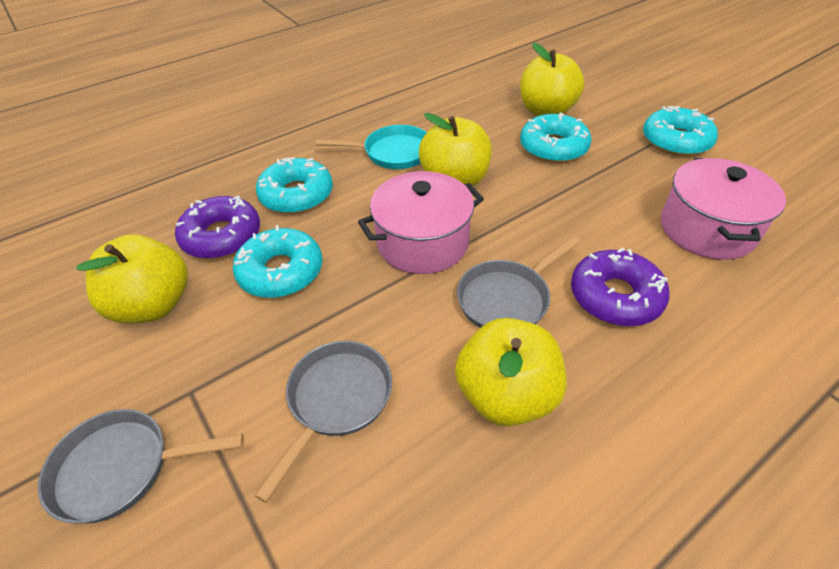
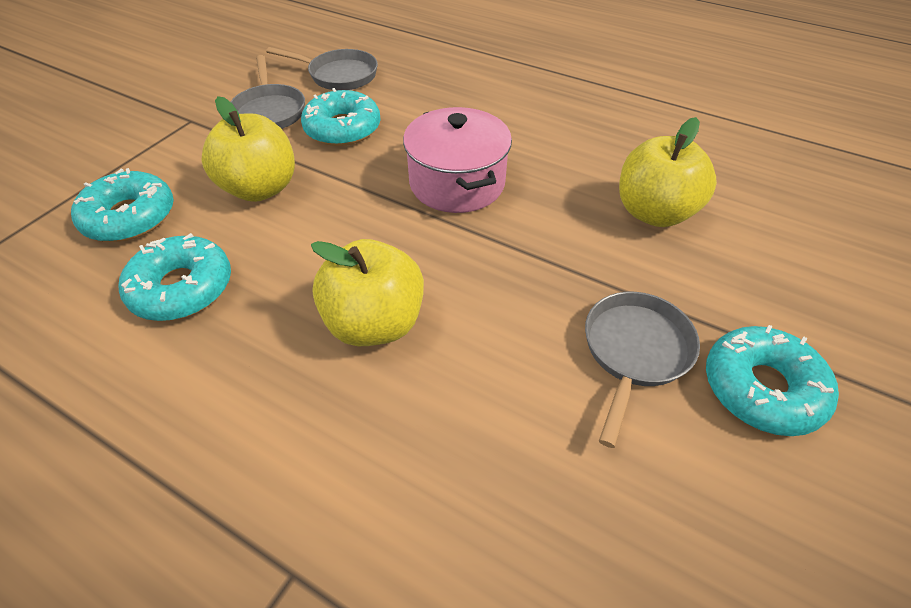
pink pot: [358,171,484,274] [661,158,786,260] = 2 -> [403,107,512,213] = 1
purple donut: [175,195,260,259] [571,247,670,326] = 2 -> none = 0
turquoise pan: [316,125,427,169] = 1 -> none = 0
yellow apple: [76,234,188,323] [419,113,492,186] [455,318,567,426] [520,43,584,116] = 4 -> [201,96,295,202] [311,239,424,346] [619,117,717,227] = 3

